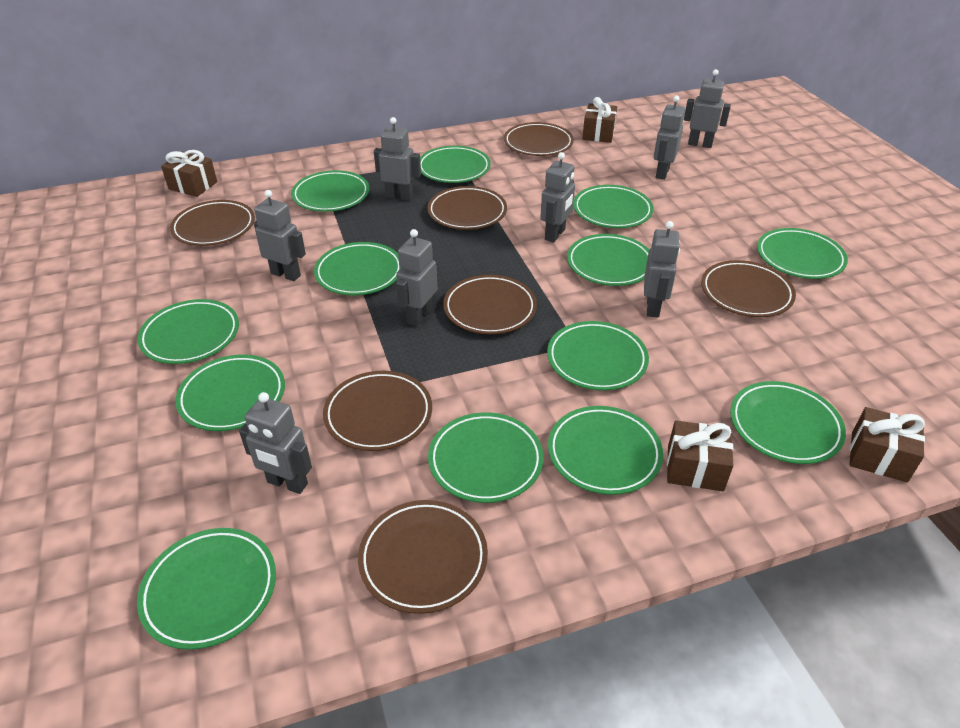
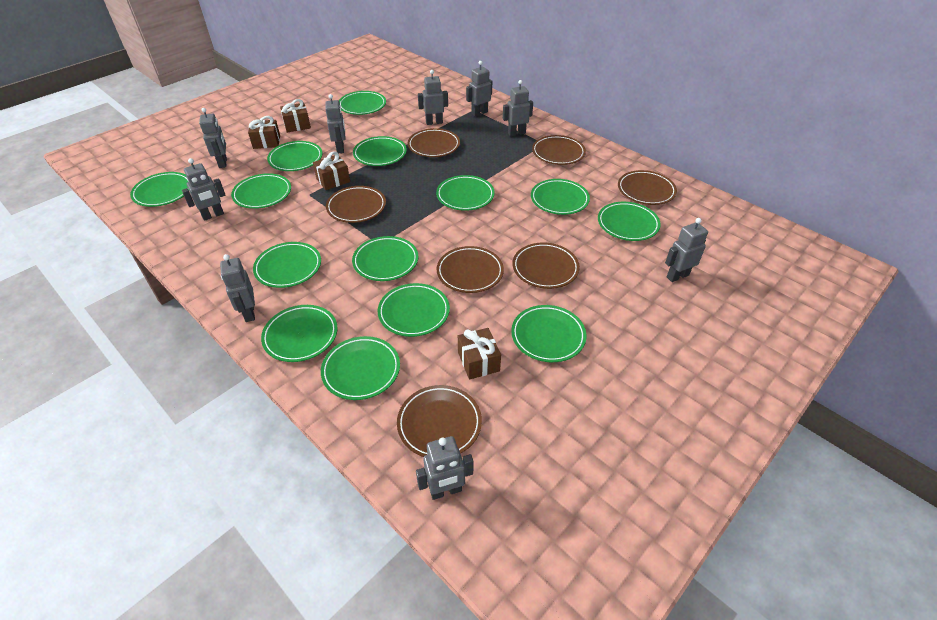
green plate: [137,299,239,364] [137,528,276,650] [176,354,285,431] [291,170,369,212] [314,242,401,295] [420,146,491,183] [428,412,544,503] [547,321,649,390] [548,406,663,495] [567,234,649,286] [573,185,654,228] [730,381,846,464] [757,228,848,279] = 13 -> [130,172,189,207] [231,173,291,209] [253,242,321,288] [261,305,338,362] [267,141,323,171] [321,336,400,400] [339,91,386,115] [352,236,418,281] [353,136,407,166] [378,283,450,337] [436,175,495,211] [511,305,586,362] [531,179,590,215] [598,202,661,241] = 14
grey robot: [239,392,312,494] [254,190,306,281] [374,117,421,201] [396,229,437,326] [540,152,575,242] [644,221,680,318] [654,95,685,180] [684,69,731,148] = 8 -> [182,158,226,221] [199,108,227,168] [220,254,255,322] [325,94,346,153] [416,436,473,500] [418,70,448,125] [466,61,492,116] [503,80,533,136] [665,218,708,282] = 9

